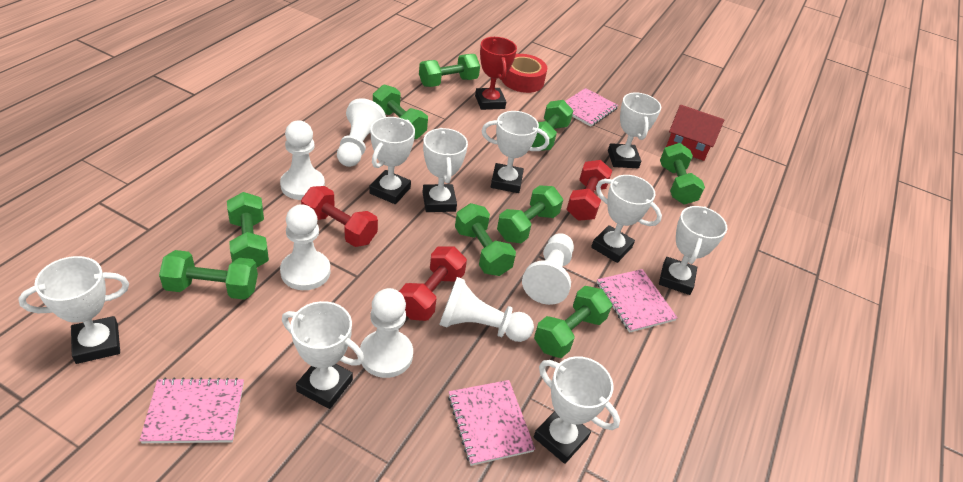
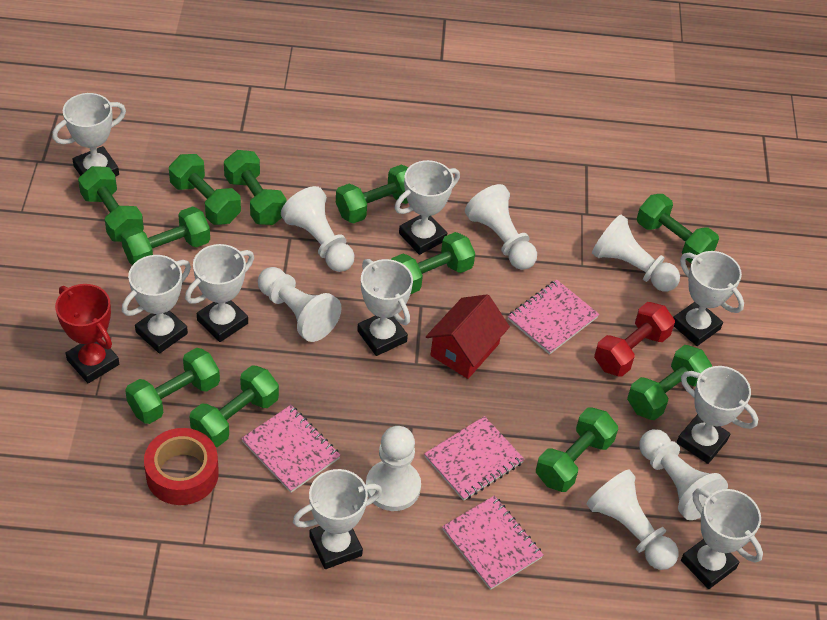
green dumbbell: [159,250,258,300] [227,192,269,267] [373,84,428,139] [419,54,480,87] [455,203,516,276] [497,185,563,243] [532,100,574,151] [534,286,612,358] [660,143,705,205] = 9 -> [78,166,144,242] [121,206,210,265] [125,348,220,424] [169,154,241,225] [190,365,279,447] [224,150,287,225] [336,165,409,224] [391,232,475,294] [536,407,618,492] [627,345,712,420] [637,194,719,263] = 11
red dumbbell: [301,186,378,247] [399,247,467,321] [566,160,612,221] = 3 -> [594,302,675,377] = 1
white pawn: [280,121,325,200] [280,204,330,290] [337,98,386,167] [360,288,413,378] [439,277,534,342] [522,233,574,305] = 6 -> [258,267,342,342] [281,186,354,272] [366,426,421,511] [465,184,537,270] [586,470,679,570] [592,215,680,291] [639,429,728,520] = 7

